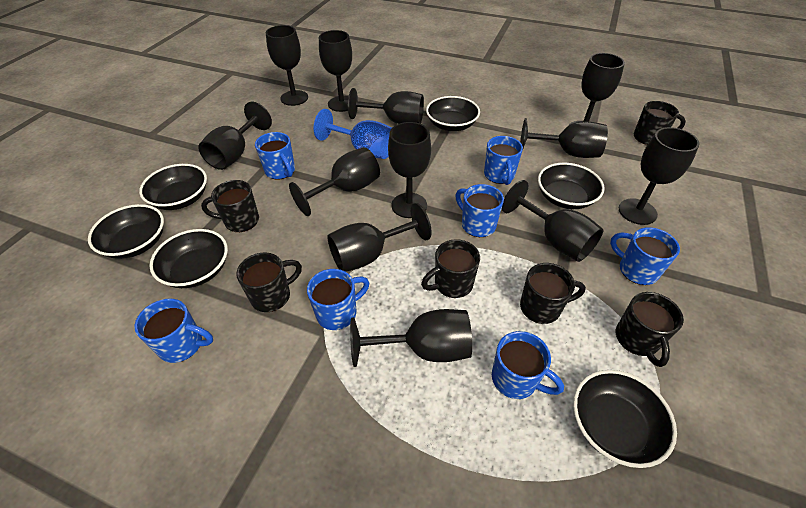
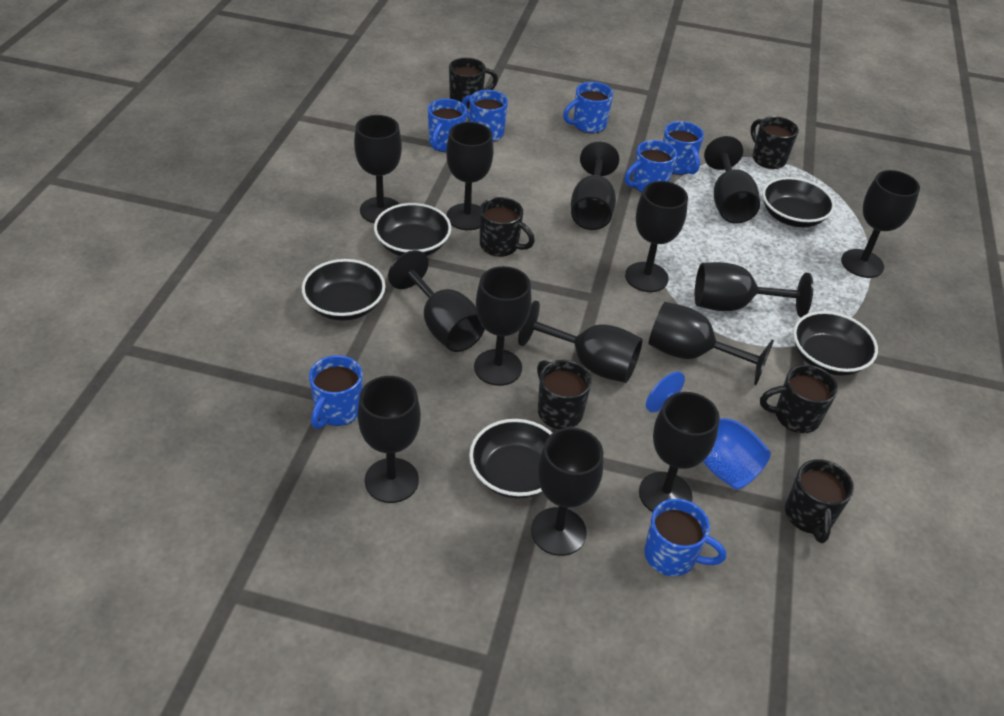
black bowl: [88,204,164,259] [139,164,207,210] [150,229,228,288] [426,96,480,131] [538,163,605,209] [573,370,677,468] = 6 -> [302,259,386,321] [374,203,451,256] [469,419,552,499] [762,177,835,227] [793,311,878,376] = 5
black goblet: [198,102,272,170] [266,25,308,106] [289,147,380,216] [319,30,352,112] [327,203,432,272] [348,88,424,124] [350,309,472,367] [388,122,431,218] [502,180,603,262] [520,118,608,158] [568,53,625,126] [619,127,699,225] = 12 -> [354,115,402,223] [357,376,421,503] [388,250,485,352] [446,122,494,230] [474,266,532,386] [518,301,643,383] [531,428,603,556] [571,142,619,230] [625,181,688,292] [639,392,720,512] [648,302,774,385] [695,262,813,317] [704,136,760,224] [841,170,920,278] = 14

